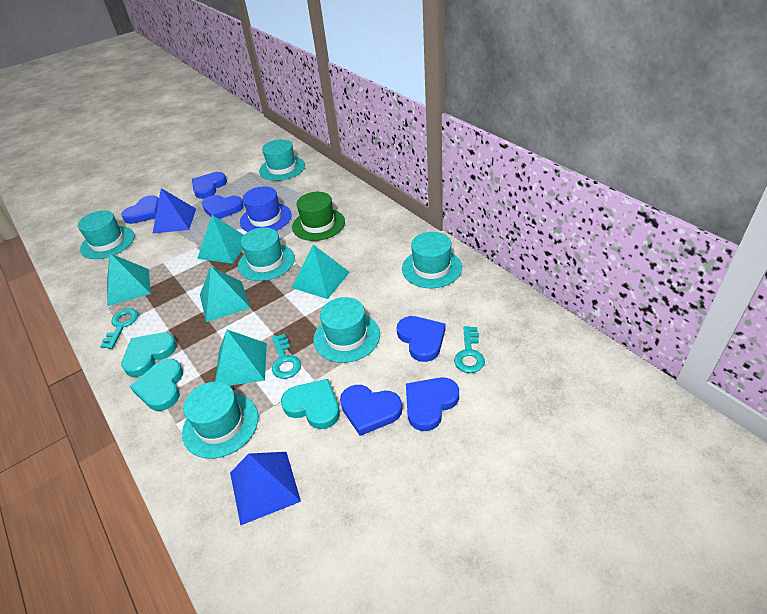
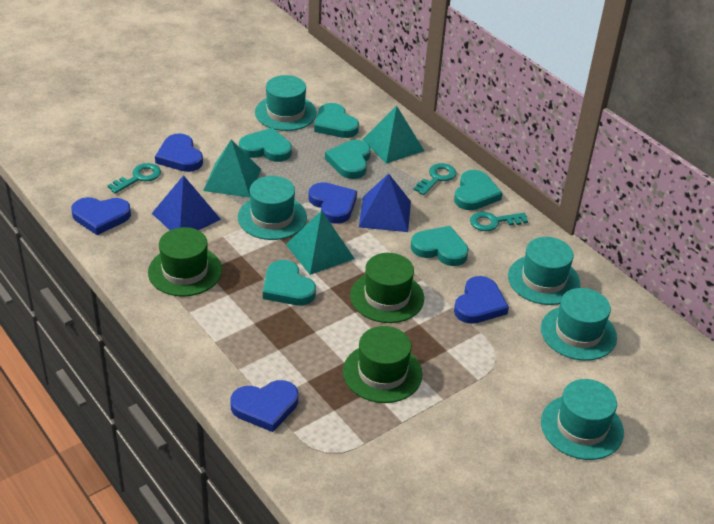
blue hat: [240,186,292,232] = 1 -> none = 0
blue heart: [121,195,159,224] [192,172,227,199] [202,195,244,219] [340,385,402,436] [397,316,446,362] [406,377,459,431] = 6 -> [71,197,131,235] [155,133,203,172] [230,380,298,432] [308,182,357,224] [454,276,509,324] = 5
green hat: [292,192,345,241] = 1 -> [148,227,222,296] [343,326,422,403] [350,253,424,323] = 3
turquoise hat: [78,210,135,259] [182,382,258,459] [238,227,295,281] [259,139,305,181] [313,297,380,363] [402,232,462,288] = 6 -> [238,176,307,240] [255,75,317,131] [508,237,580,305] [541,288,617,361] [541,379,624,460] = 5
turquoise heart: [121,333,177,377] [130,359,183,411] [281,379,340,429] = 3 -> [239,128,292,162] [263,260,316,305] [314,103,359,138] [325,140,371,179] [411,226,469,266] [454,170,503,210] = 6
turquoise pyramid: [107,253,151,307] [197,215,244,264] [200,266,250,322] [215,330,267,386] [291,245,350,299] = 5 -> [203,139,261,198] [286,210,355,275] [362,106,424,164] = 3

